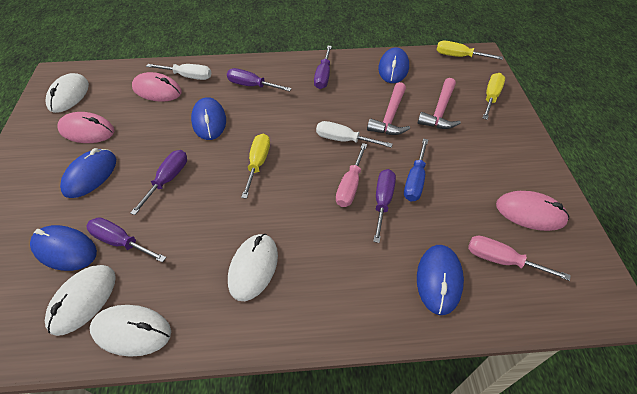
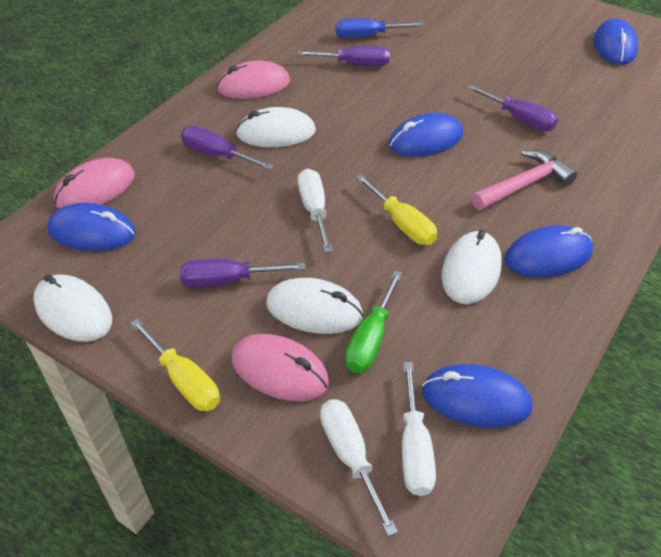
green screwdriver: none = 0 -> [345,271,402,373] = 1
pink hammer: [367,82,410,135] [418,78,461,129] = 2 -> [471,150,577,210] = 1
pink screwdriver: [336,143,367,207] [468,236,571,281] = 2 -> none = 0
purple screwdriver: [86,217,166,263] [130,150,187,215] [227,68,292,91] [314,46,332,89] [373,169,396,243] = 5 -> [180,259,306,288] [181,126,273,170] [297,46,390,66] [467,85,558,131] = 4
white screwdriver: [146,64,211,80] [316,121,393,148] = 2 -> [298,169,333,253] [320,399,398,536] [402,362,436,496] = 3
yellow screwdriver: [241,134,270,199] [437,41,503,60] [483,73,505,120] = 3 -> [130,318,220,411] [356,174,437,245] = 2

